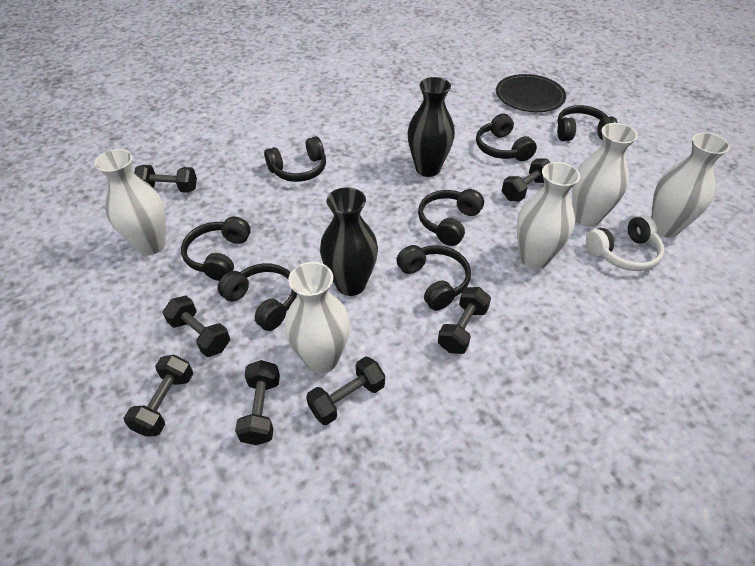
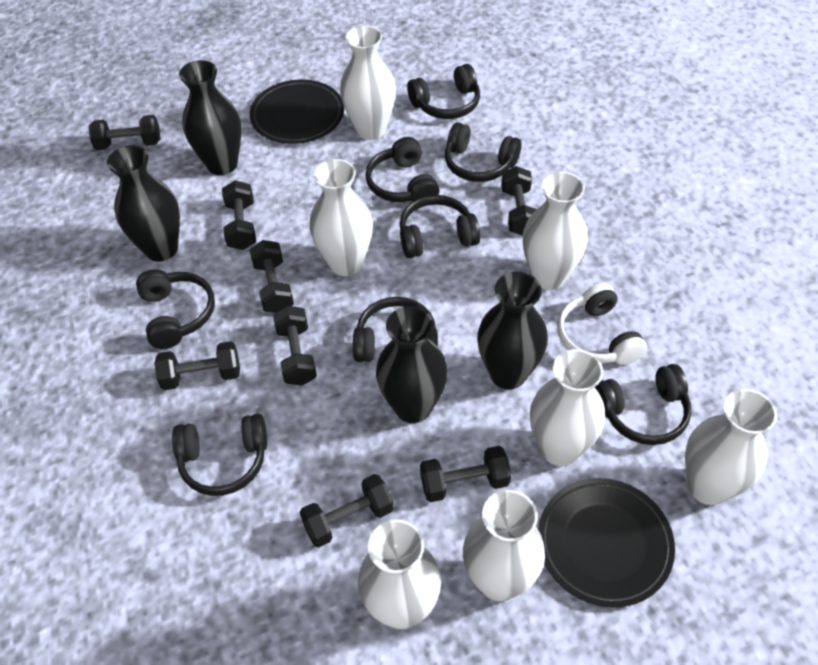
black dumbbell: [124,355,193,436] [134,165,197,193] [163,296,230,357] [235,360,280,445] [306,356,385,425] [438,287,491,354] [502,159,550,202] = 7 -> [89,115,160,150] [154,341,240,390] [222,180,256,250] [249,240,294,313] [273,306,317,386] [300,474,393,548] [420,446,511,502] [501,166,537,235] = 8
black headphones: [181,216,251,281] [218,263,297,331] [264,136,326,182] [396,245,471,311] [418,189,484,246] [476,113,537,161] [557,105,617,141] = 7 -> [136,269,215,349] [172,414,267,496] [353,297,438,362] [365,137,440,202] [400,195,480,258] [407,64,480,119] [445,122,522,182] [595,364,691,445] = 8
black plate: [496,74,566,112] = 1 -> [250,79,344,144] [538,478,675,607] = 2
black vase: [320,187,378,296] [407,77,455,177] = 2 -> [107,145,180,262] [179,60,241,175] [376,306,448,423] [477,272,548,389] = 4
white vase: [94,149,166,255] [285,262,350,373] [517,162,580,269] [572,123,638,227] [651,133,730,237] = 5 -> [310,159,373,276] [340,25,396,140] [358,519,441,629] [463,490,545,601] [522,172,588,290] [530,349,605,466] [685,389,777,505] = 7

